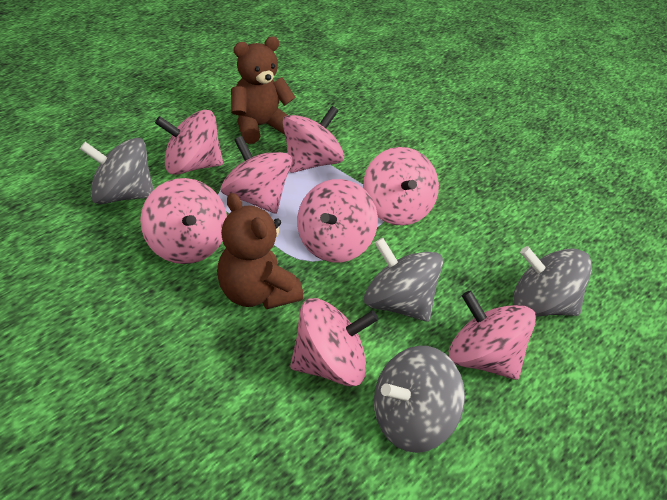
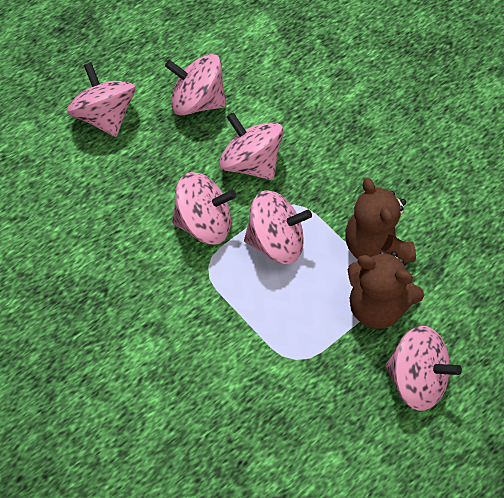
grey spinning top: [80,138,154,204] [364,238,443,322] [374,346,465,453] [513,246,592,316] = 4 -> none = 0
pink spinning top: [140,178,227,264] [155,110,223,175] [221,136,292,214] [283,106,344,173] [290,298,378,387] [297,179,378,263] [363,147,439,226] [449,290,536,380] = 8 -> [67,62,135,137] [165,54,226,116] [172,172,237,245] [219,112,283,180] [244,190,312,264] [385,326,462,411] = 6

